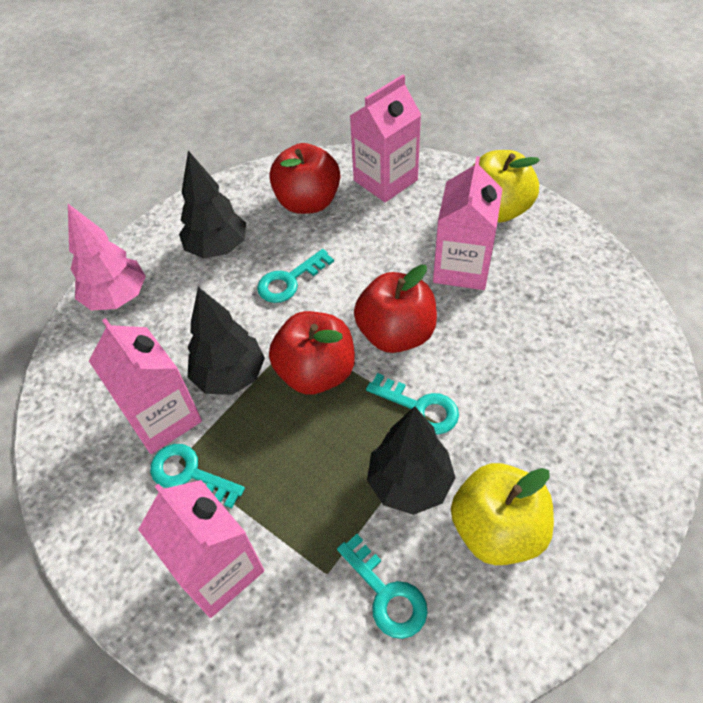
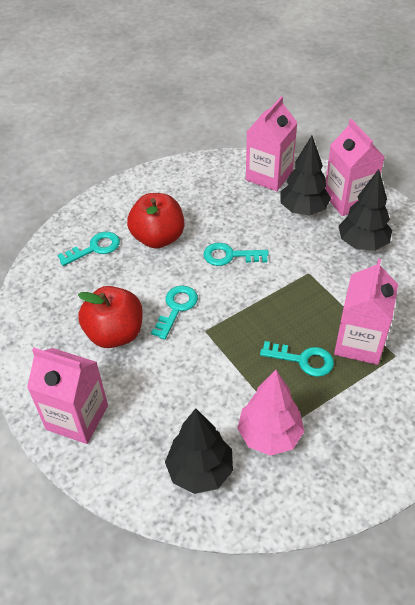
red apple: [269,143,340,214] [269,311,355,395] [354,265,437,353] = 3 -> [78,286,143,348] [127,193,184,249] = 2
yellow apple: [451,463,554,565] [473,150,540,223] = 2 -> none = 0

